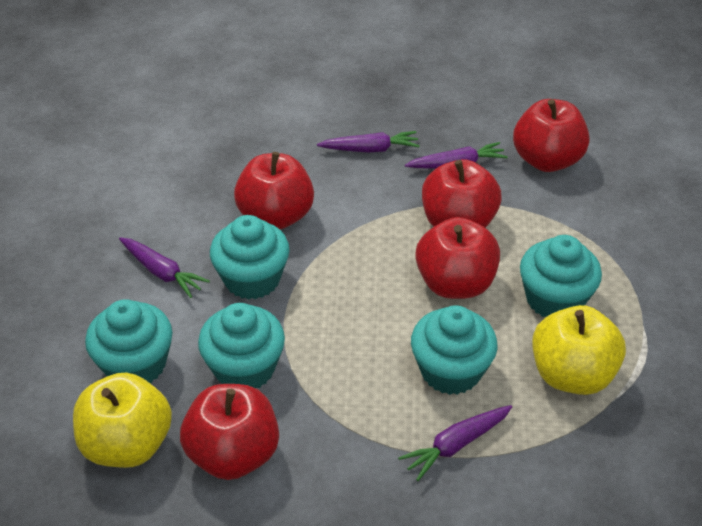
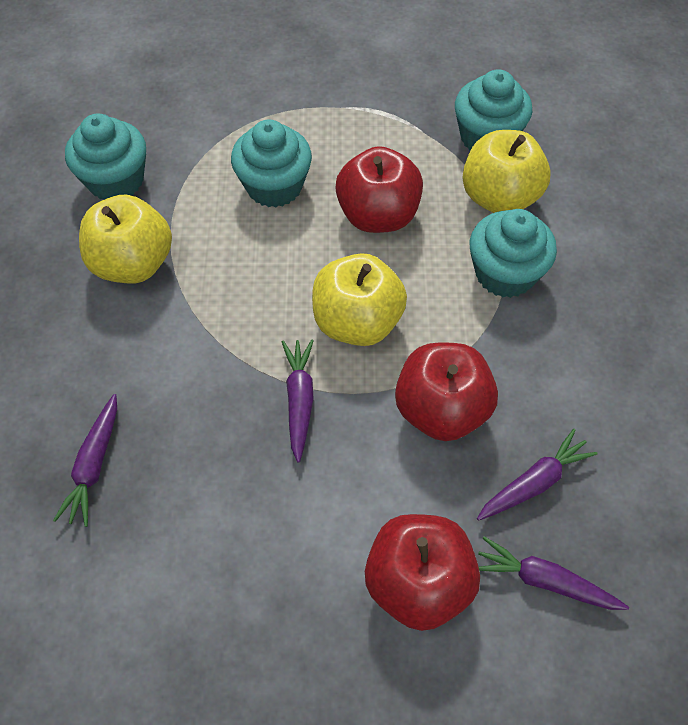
red apple: [180,384,279,480] [234,152,314,230] [415,217,500,299] [422,159,501,228] [513,99,590,172] = 5 -> [335,146,423,233] [365,514,480,631] [395,342,498,441] = 3
turquoise cupcake: [85,299,172,383] [198,303,285,388] [210,215,290,300] [411,305,498,395] [520,235,602,317] = 5 -> [65,114,146,199] [231,119,312,208] [455,69,532,150] [470,209,557,298] = 4
yellow apple: [73,373,172,468] [532,305,626,395] = 2 -> [79,195,172,283] [312,253,407,346] [463,130,551,213] = 3

